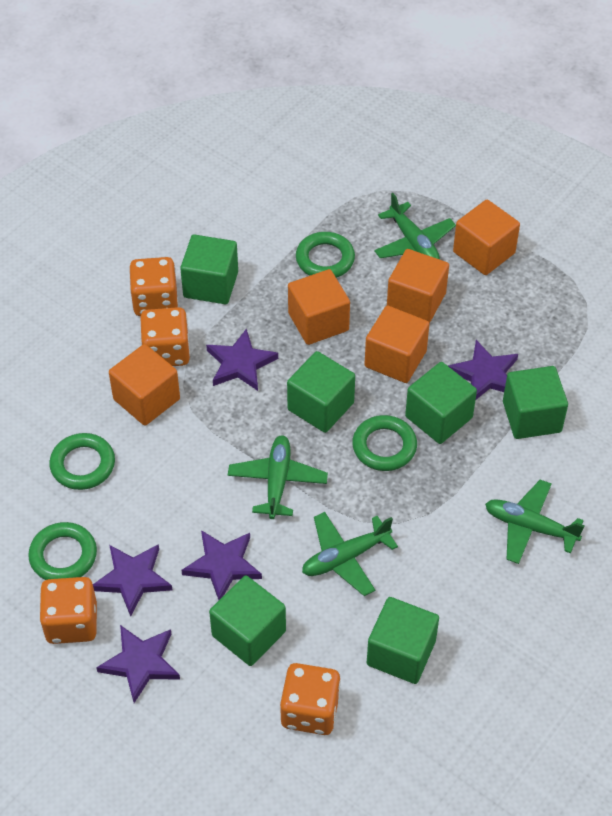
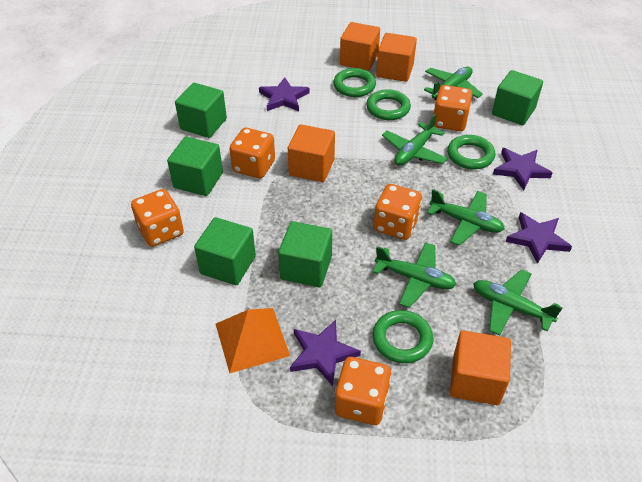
green cube: [180,234,238,304] [209,576,286,666] [287,351,355,433] [367,597,439,684] [405,362,477,444] [503,366,568,439] = 6 -> [167,137,223,196] [175,83,227,138] [194,217,256,285] [278,221,332,287] [492,70,543,125] = 5
green plane: [228,435,328,519] [302,512,398,596] [374,193,456,260] [485,480,585,564] = 4 -> [373,242,456,308] [382,114,448,165] [424,67,483,100] [427,189,505,246] [473,269,563,335] = 5
orange cube: [109,344,180,426] [288,269,350,345] [364,305,429,383] [387,249,449,323] [453,199,520,275] = 5 -> [288,124,335,182] [340,22,380,71] [376,33,417,82] [450,330,511,405] = 4
orange dice: [39,577,97,644] [129,257,178,316] [140,307,190,366] [280,663,341,735] = 4 -> [131,189,184,247] [230,128,275,178] [335,357,391,425] [374,184,422,240] [434,85,472,131] = 5
orange pyramid: none = 0 -> [216,308,290,373] = 1
purple star: [93,544,172,617] [96,625,180,703] [181,530,262,600] [206,328,278,391] [448,340,518,399] = 5 -> [259,77,309,111] [290,320,361,386] [493,148,552,190] [506,212,572,264] = 4

